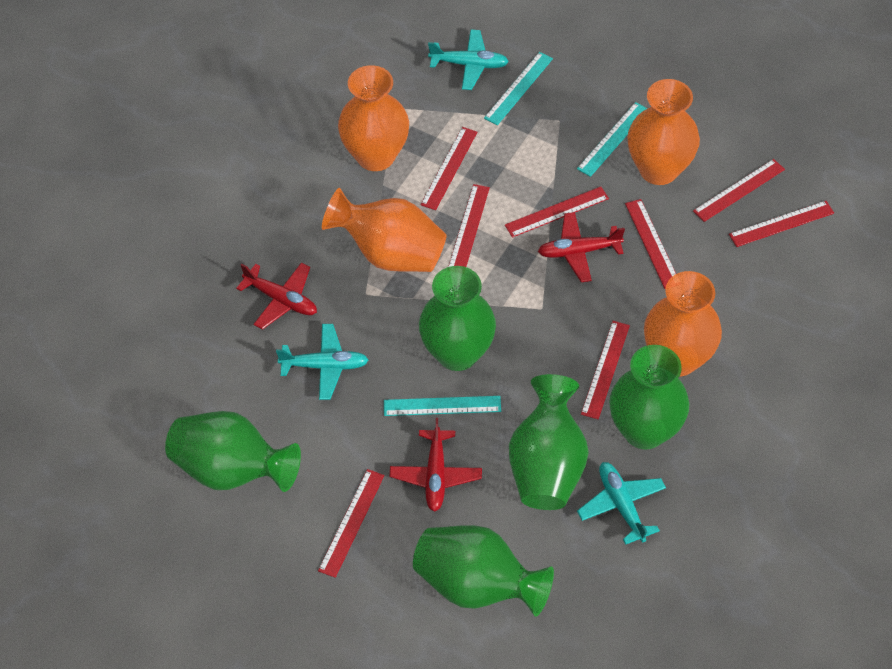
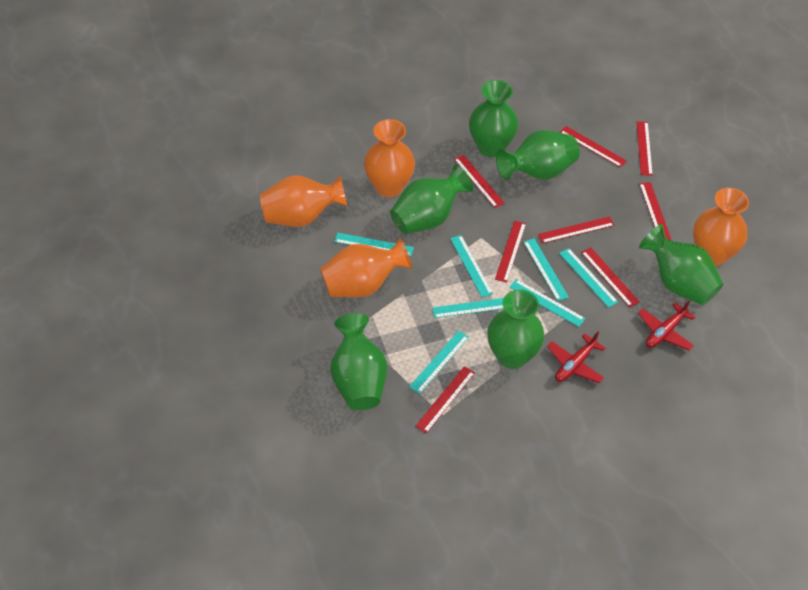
green vase: [165,411,301,492] [413,525,554,617] [419,266,496,371] [509,374,589,510] [609,345,689,450] = 5 -> [330,313,387,410] [390,165,473,234] [469,80,518,157] [487,289,544,369] [496,130,580,180] [639,224,724,305] = 6
red plane: [236,263,317,330] [390,418,482,512] [538,212,625,282] = 3 -> [547,331,605,383] [638,300,695,350] = 2
turquoise plane: [276,324,368,400] [428,29,509,90] [577,462,666,545] = 3 -> none = 0
turquoise ruler: [384,396,501,416] [484,52,553,125] [577,102,648,177] = 3 -> [334,233,414,257] [409,331,469,394] [432,298,504,318] [450,235,493,297] [510,279,585,327] [523,238,569,301] [559,248,618,308] = 7

